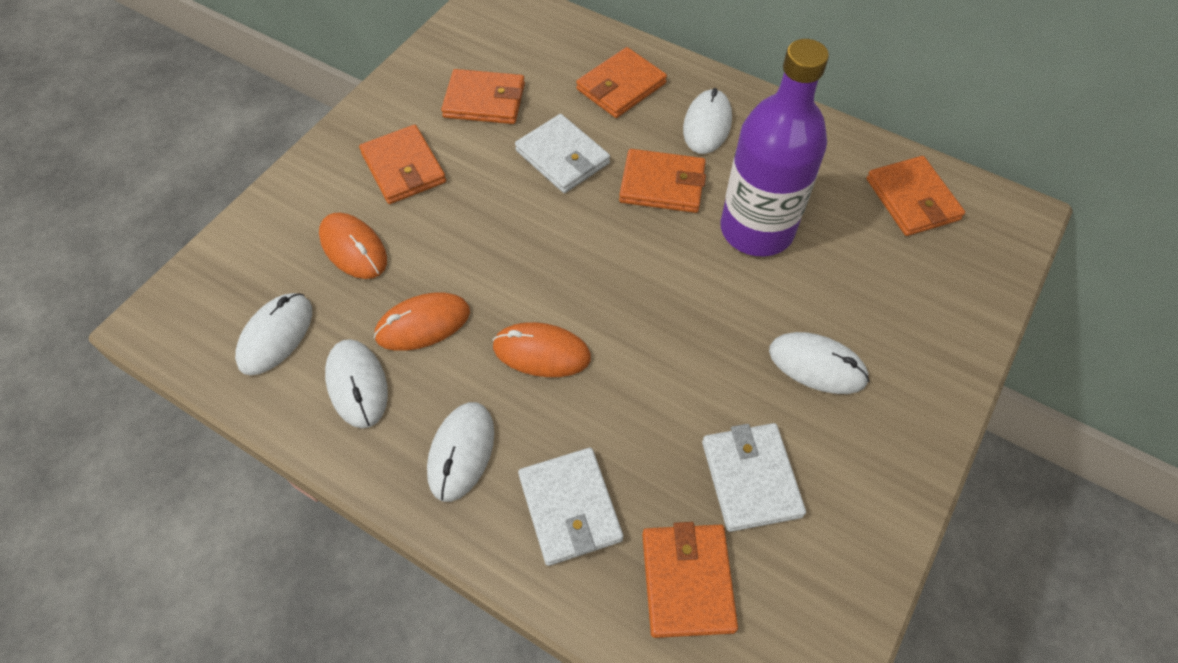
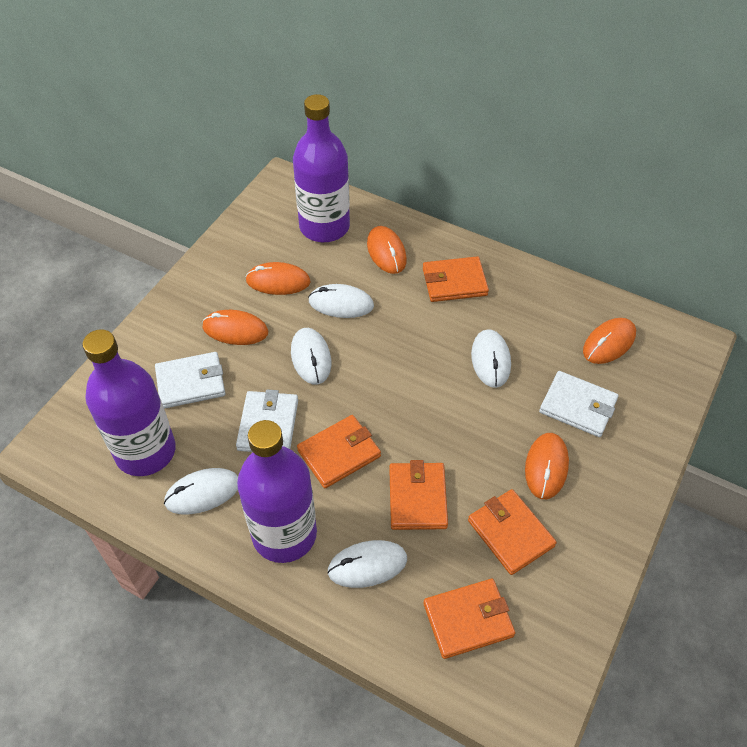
orange mouse: [319,213,387,279] [374,292,470,351] [492,322,591,377] = 3 -> [202,310,268,345] [245,262,310,295] [367,226,407,274] [525,433,569,499] [583,318,636,364] = 5
orange wallet: [359,125,446,204] [441,69,525,124] [576,47,667,118] [619,149,706,213] [642,522,738,638] [866,156,965,236] = 6 -> [297,415,381,488] [389,460,448,530] [423,256,489,302] [423,578,515,659] [468,489,557,575] = 5
purple bottle: [720,39,829,256] = 1 -> [82,329,176,476] [237,420,317,563] [293,94,350,242] = 3

